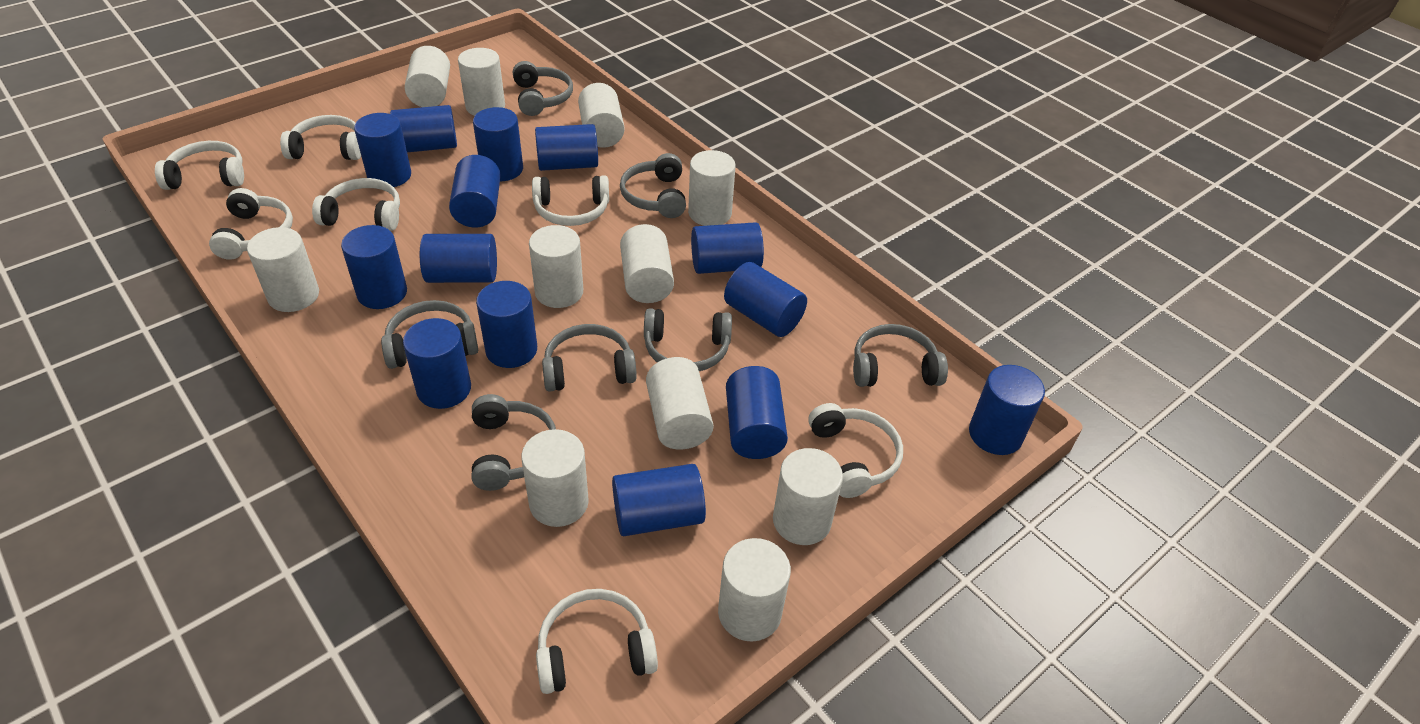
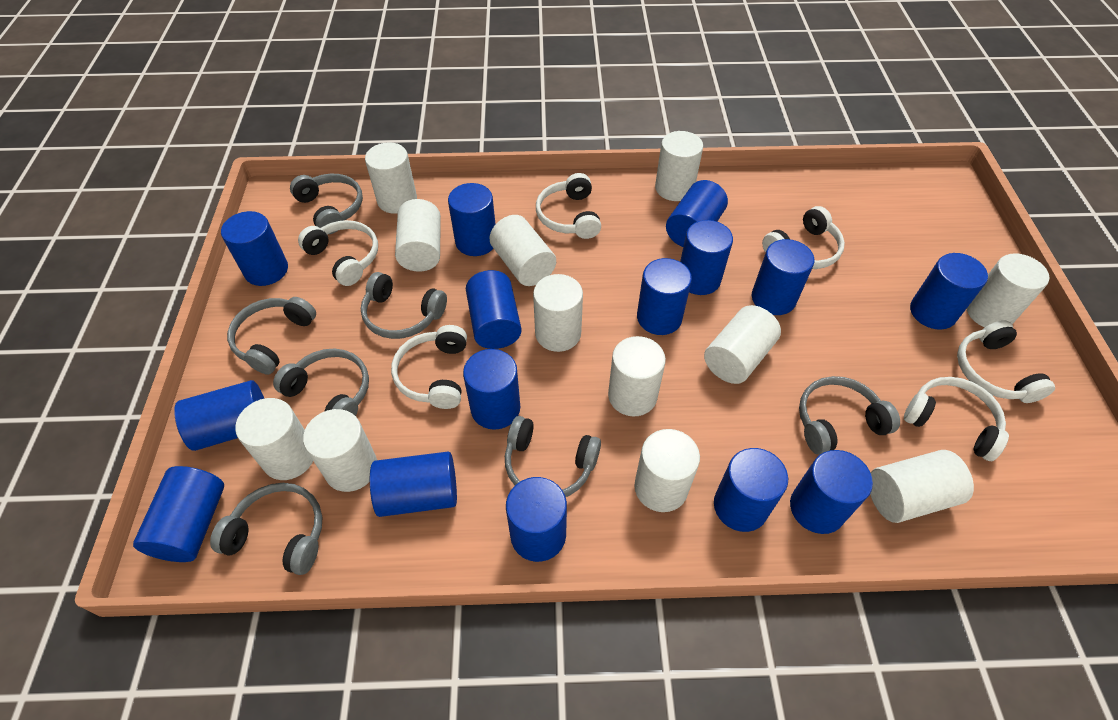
blue cylinder: [341,225,407,309] [354,113,411,187] [390,105,457,152] [403,318,471,409] [420,234,497,283] [449,155,501,228] [473,107,523,181] [476,281,537,368] [535,124,598,171] [612,464,706,536] [691,222,764,274] [724,262,807,337] [726,366,788,459] [969,365,1045,455] = 14 -> [133,466,224,562] [174,380,264,451] [221,211,288,286] [370,452,457,517] [448,183,496,256] [463,349,520,430] [466,270,522,349] [506,477,567,562] [637,258,692,335] [666,180,728,247] [680,220,733,295] [714,448,788,532] [752,239,814,315] [790,450,873,534] [910,253,988,330] = 15
white cylinder: [247,227,319,312] [405,46,450,107] [458,48,505,116] [521,429,589,527] [529,225,583,308] [578,83,625,148] [620,224,674,303] [646,357,714,449] [688,150,736,226] [718,538,791,642] [773,448,843,545] = 11 -> [235,398,313,480] [303,409,377,492] [365,142,417,214] [395,199,441,272] [489,215,556,286] [533,274,583,352] [608,336,666,416] [634,429,700,512] [655,131,703,201] [704,305,781,384] [870,450,974,523] [967,253,1050,327] = 12
white headphones: [155,141,244,190] [209,188,293,260] [280,115,361,160] [312,178,400,231] [532,176,609,226] [536,589,658,694] [808,403,903,498] = 7 -> [298,220,378,286] [391,325,467,409] [536,173,601,239] [762,206,845,269] [904,377,1009,461] [957,320,1055,403] = 6

